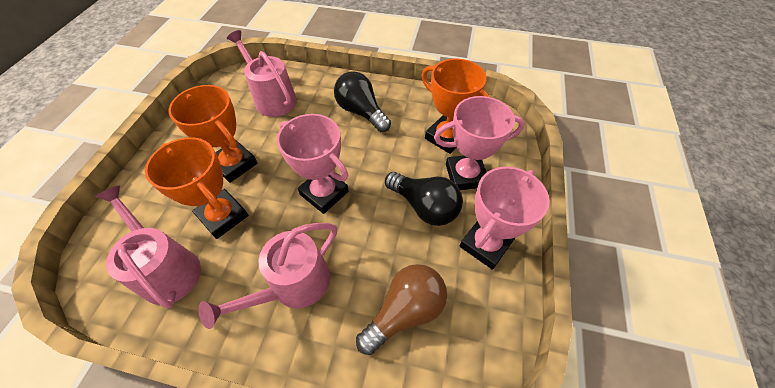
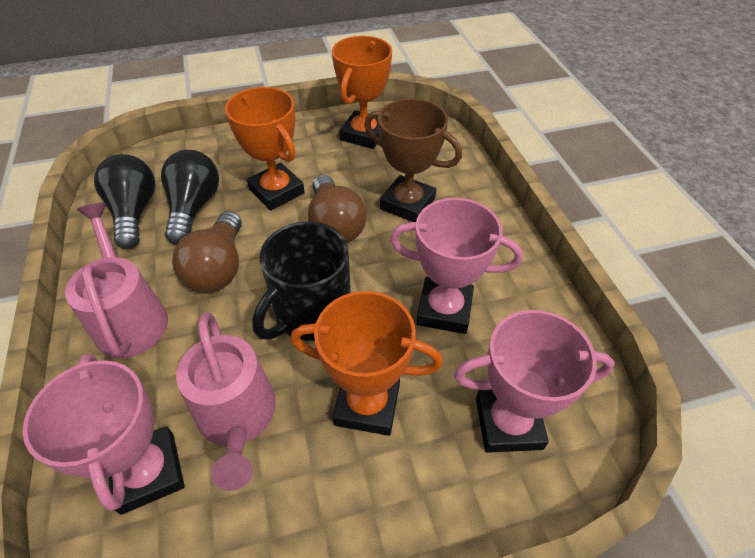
black mug: none = 0 -> [252,221,351,341] = 1
brown light bulb: [356,264,447,355] = 1 -> [172,211,242,293] [308,175,367,243] = 2
brown trophy: none = 0 -> [364,98,462,222] = 1
pink watering can: [95,185,201,308] [198,223,337,329] [227,30,297,117] = 3 -> [65,203,168,358] [176,312,276,491] = 2

